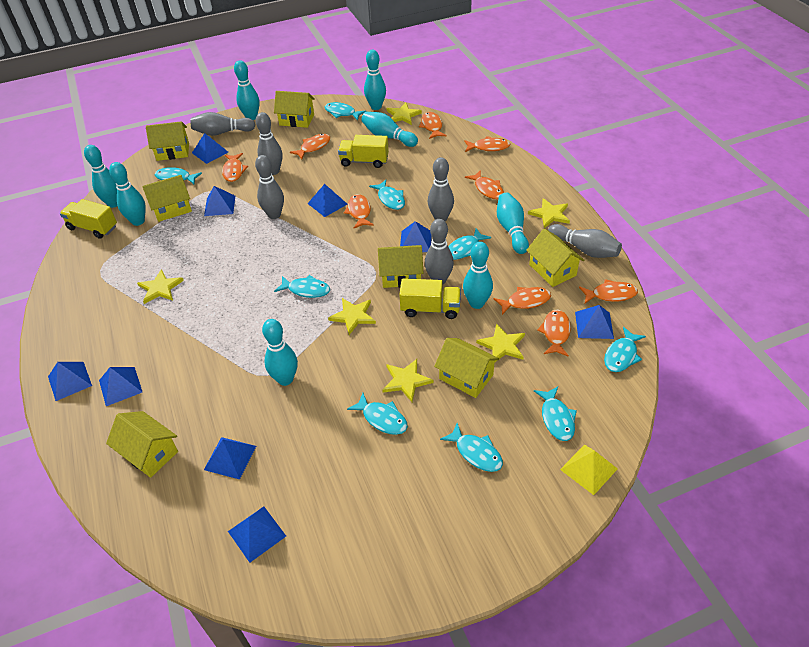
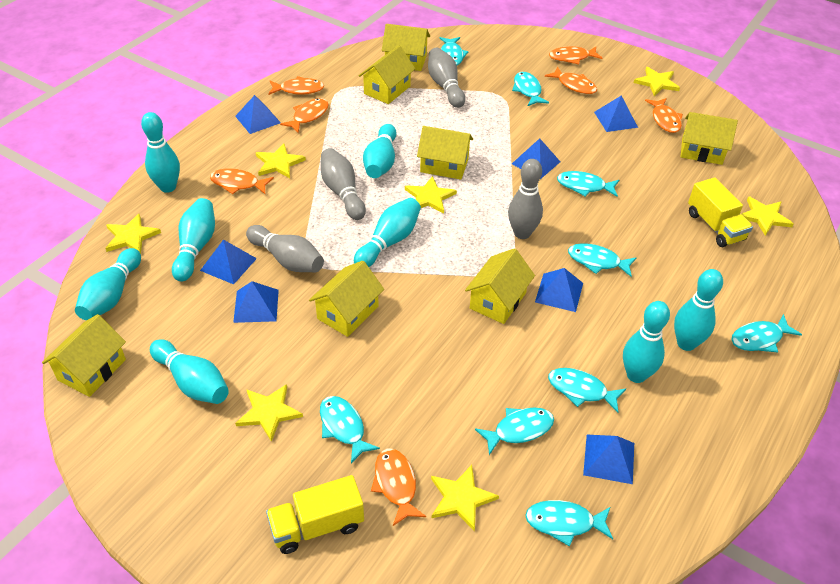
blue pyramid: [48,362,92,401] [99,367,142,406] [192,133,228,164] [204,186,235,216] [204,437,256,479] [228,507,286,563] [308,184,347,217] [400,221,432,252] [575,305,614,339] = 9 -> [200,240,257,284] [233,281,279,323] [235,95,281,134] [512,138,560,179] [535,268,583,312] [583,435,634,484] [594,95,638,132] = 7
grey bowling pin: [191,112,255,136] [255,155,284,219] [256,112,283,175] [425,219,454,285] [428,157,454,221] [548,224,622,258] = 6 -> [246,225,324,272] [321,148,366,220] [428,48,465,108] [508,159,543,239] = 4
orange fish: [222,153,248,182] [290,134,330,160] [344,194,374,228] [419,112,447,139] [464,136,510,152] [465,170,504,199] [494,287,551,315] [537,309,571,357] [579,279,638,303] = 9 -> [210,168,274,194] [268,76,324,95] [280,98,329,133] [371,448,426,526] [545,66,597,94] [549,46,602,64] [645,98,683,133] = 7
yellow pyramid: [560,445,618,495] = 1 -> none = 0
yellow star: [137,269,184,304] [328,298,376,335] [382,359,434,402] [387,103,422,125] [476,323,525,362] [528,198,570,228] = 6 -> [105,214,161,254] [235,384,303,442] [256,144,306,178] [405,176,457,214] [431,465,499,531] [634,67,680,96] [740,196,794,236] = 7
yellow truck: [60,199,117,239] [338,135,389,168] [399,278,461,319] = 3 -> [266,475,364,554] [688,177,753,247] = 2

